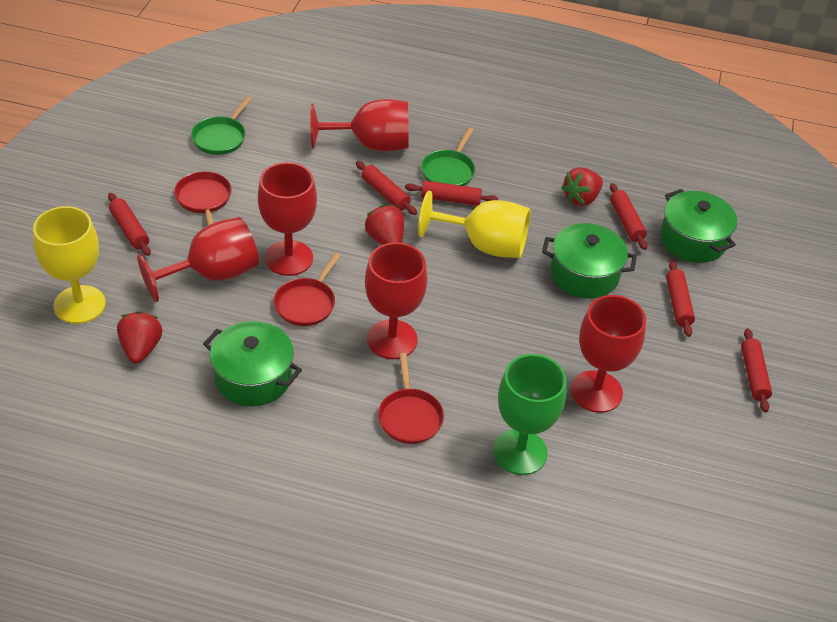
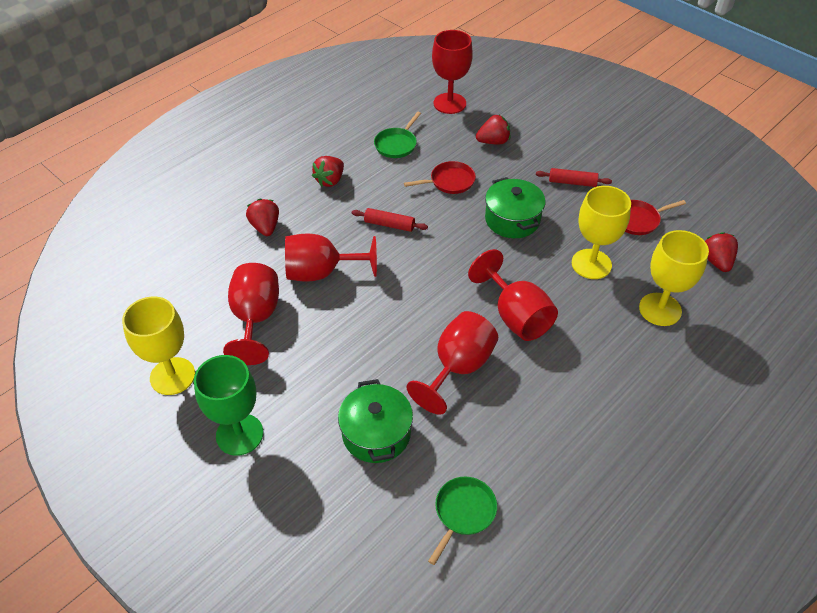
green pot: [203,321,302,406] [542,223,637,299] [660,189,737,263] = 3 -> [338,379,413,463] [485,177,546,238] = 2
red pan: [174,172,232,225] [274,252,341,326] [378,353,444,444] = 3 -> [404,161,476,194] [625,200,686,235] = 2
red rolling pin: [108,193,151,256] [356,161,417,215] [405,181,498,206] [610,183,647,250] [666,260,695,337] [741,328,772,413] = 6 -> [352,208,428,232] [536,168,612,187] = 2
red strawberry: [117,311,162,363] [365,205,404,245] [561,167,603,206] = 3 -> [246,198,279,236] [312,156,344,187] [476,115,510,144] [705,232,738,272] = 4
yellow goblet: [33,206,106,324] [418,191,530,258] = 2 -> [122,297,195,395] [572,186,631,279] [639,230,709,326] = 3

